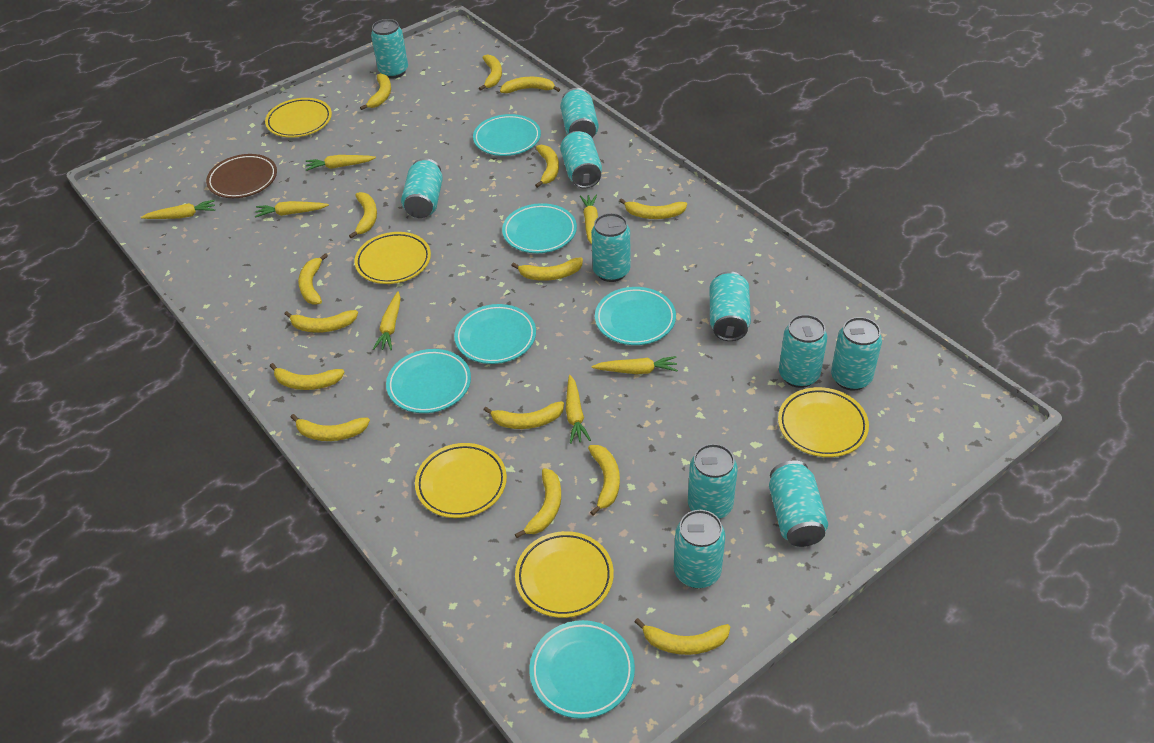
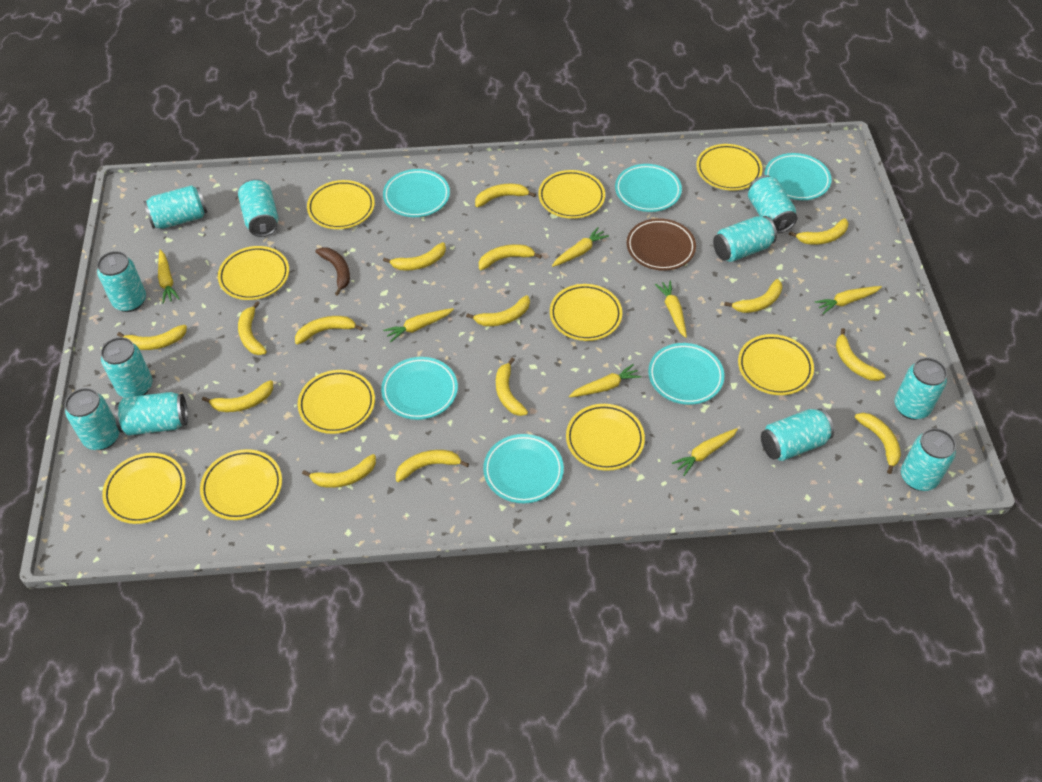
brown banana: none = 0 -> [315,247,350,296] = 1
yellow plate: [265,98,332,138] [355,232,431,284] [415,443,507,518] [515,531,614,618] [778,387,869,457] = 5 -> [102,453,186,524] [200,449,282,520] [218,246,289,300] [298,370,375,434] [307,180,375,229] [538,170,605,219] [550,284,622,341] [566,404,645,471] [696,144,763,191] [738,334,814,395] = 10

